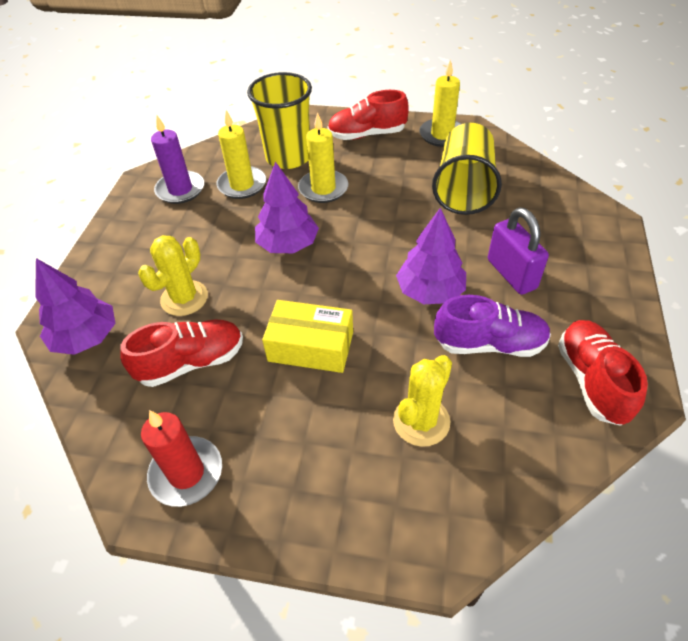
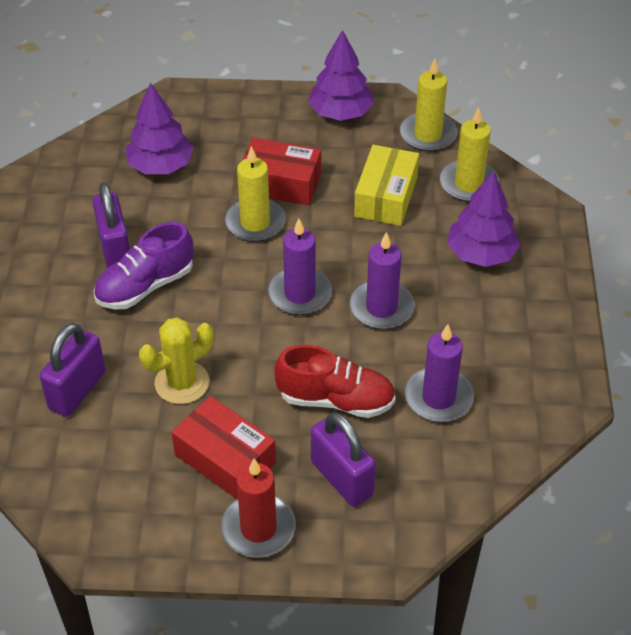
purple candle: [151,116,204,204] = 1 -> [268,218,332,315] [350,232,415,329] [405,324,474,422] = 3
purple padlock: [488,208,549,295] = 1 -> [39,323,106,417] [92,183,130,268] [311,412,376,507] = 3
red box: none = 0 -> [171,396,276,499] [243,137,321,205] = 2
red shoe: [120,319,243,387] [327,90,409,140] [558,320,648,426] = 3 -> [274,345,396,418] = 1
yellow cactus: [138,235,208,316] [393,355,452,447] = 2 -> [139,317,214,404] = 1
yellow cup: [247,72,312,169] [432,123,502,215] = 2 -> none = 0

